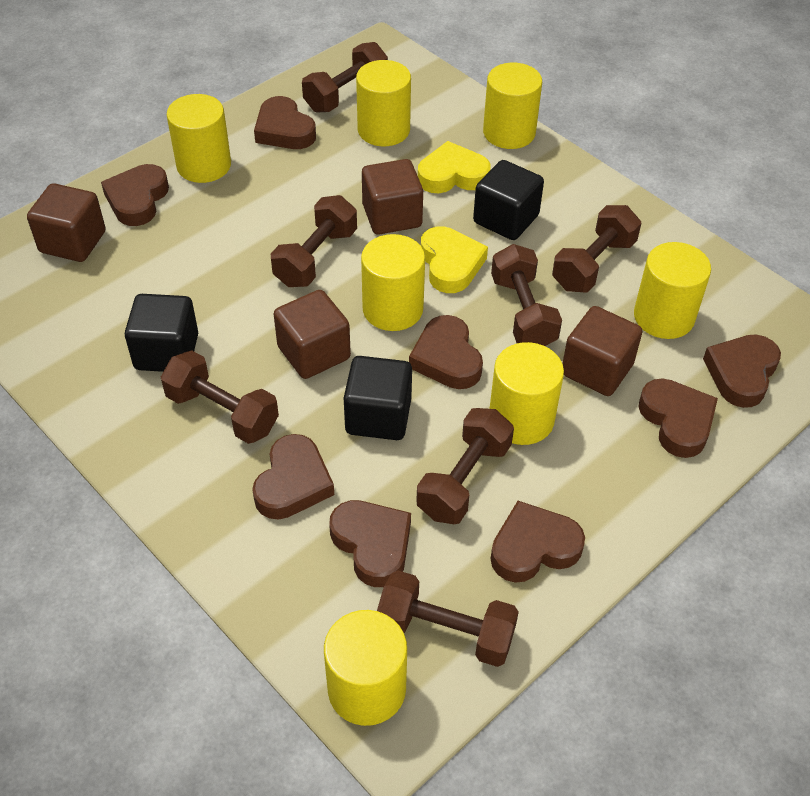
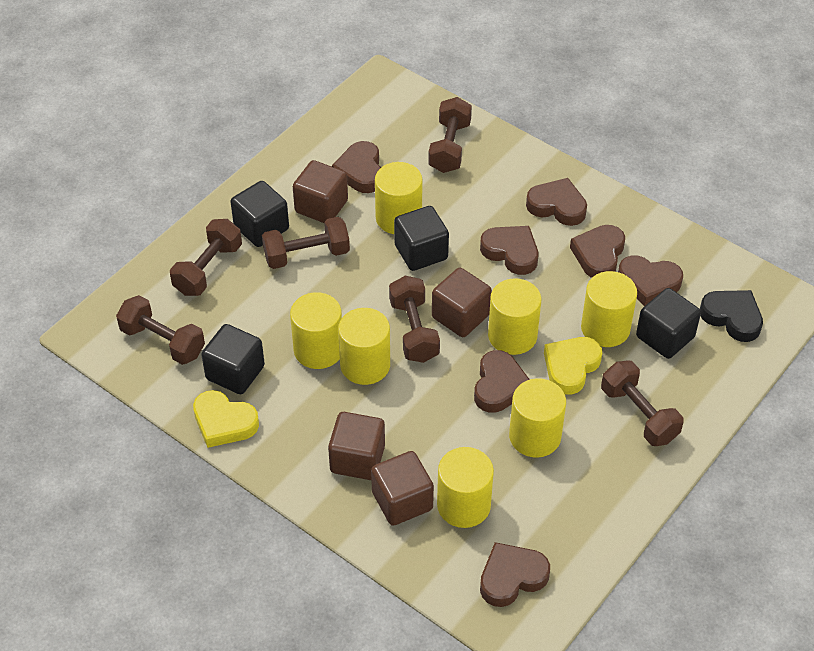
black cube: [125,294,198,372] [344,356,412,440] [473,160,544,240] = 3 -> [201,324,265,394] [231,181,289,247] [394,206,449,271] [636,288,701,359] = 4
black heart: none = 0 -> [700,290,763,342] = 1
brown dumbbell: [161,350,279,444] [271,195,357,287] [302,42,388,113] [377,570,519,667] [416,408,514,524] [491,244,562,346] [552,205,641,293] = 7 -> [116,295,205,365] [170,219,242,296] [262,217,350,269] [389,276,440,363] [428,97,472,173] [601,360,684,446] = 6
brown heart: [101,164,169,226] [252,434,334,519] [254,96,316,149] [329,500,411,587] [409,315,483,389] [490,501,585,583] [638,378,718,458] [703,335,781,408] = 8 -> [332,141,381,193] [474,350,530,413] [480,226,538,275] [480,542,550,607] [526,178,587,226] [570,225,625,278] [618,256,683,306] = 7

